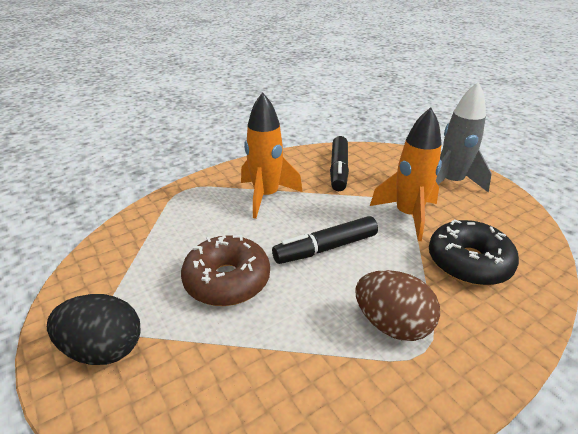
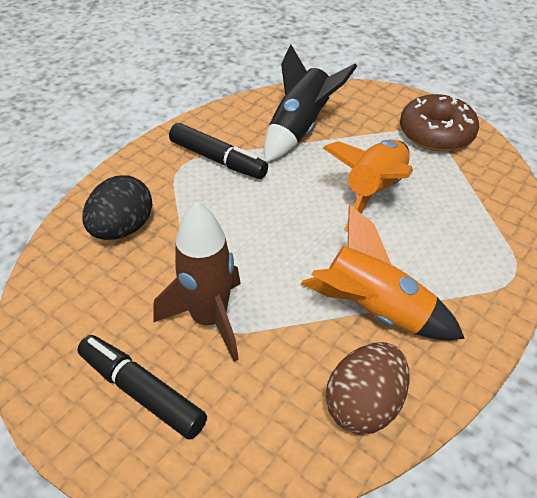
black donut: [429,219,519,286] = 1 -> none = 0
black rocket: none = 0 -> [264,44,357,162] = 1
brown rocket: none = 0 -> [154,201,241,362] = 1
grey rocket: [436,82,492,193] = 1 -> none = 0

